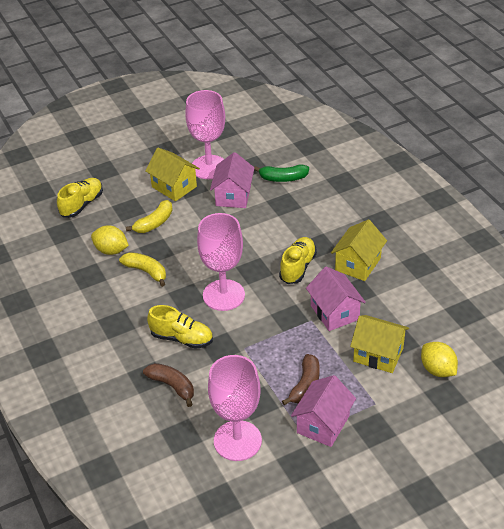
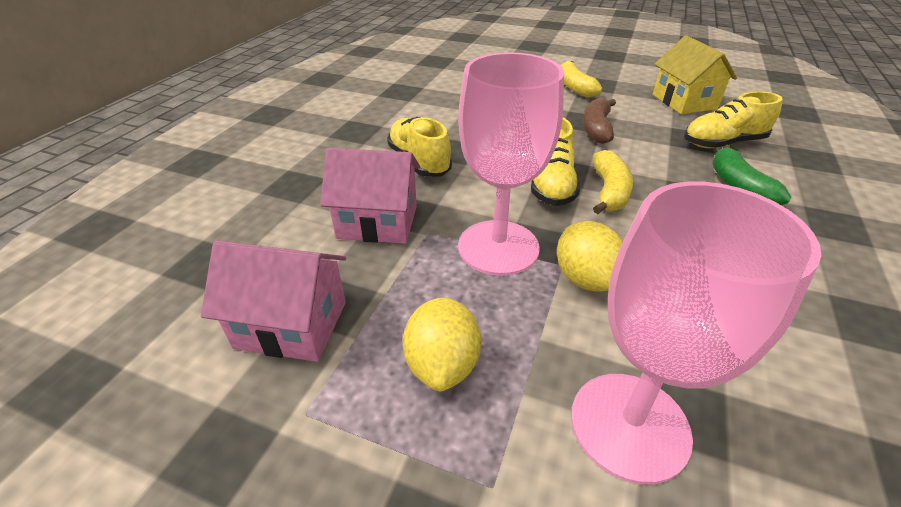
brown banana: [143,363,194,407] [282,354,320,405] = 2 -> [583,97,616,144] = 1
pink goblet: [185,90,225,179] [197,213,245,311] [208,355,262,461] = 3 -> [458,52,564,276] [571,182,822,484] = 2
pink house: [210,152,254,208] [291,375,356,447] [306,266,366,331] = 3 -> [201,240,346,362] [320,148,420,244] = 2
yellow house: [145,148,200,201] [331,219,387,281] [350,315,409,373] = 3 -> [653,35,737,114] = 1

